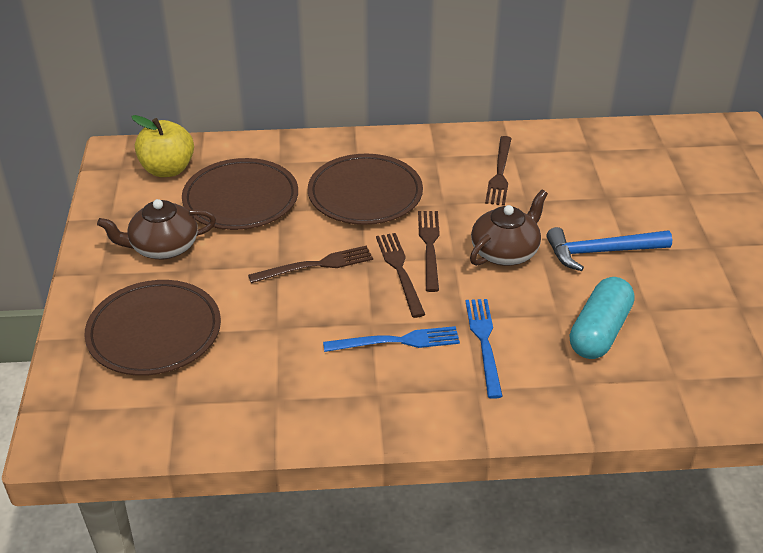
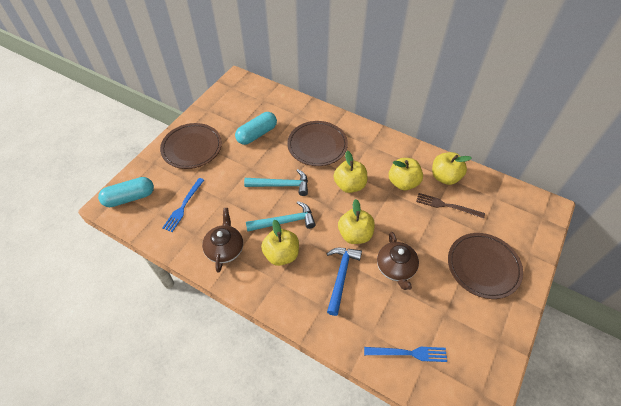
brown fork: [248,246,373,283] [376,233,425,318] [418,211,440,292] [485,136,512,206] = 4 -> [416,193,485,219] = 1
turquoise capsule: [570,277,635,359] = 1 -> [98,177,154,207] [235,112,277,145] = 2
turquoise hammer: none = 0 -> [244,169,308,196] [246,201,316,232] = 2
yellow apple: [131,115,194,177] = 1 -> [261,220,299,266] [334,151,367,193] [338,199,375,244] [389,158,423,190] [432,152,472,185] = 5

